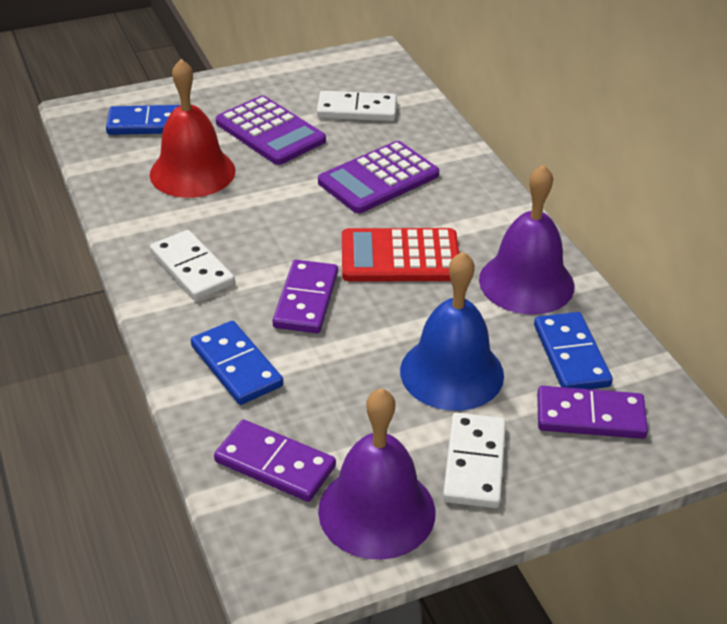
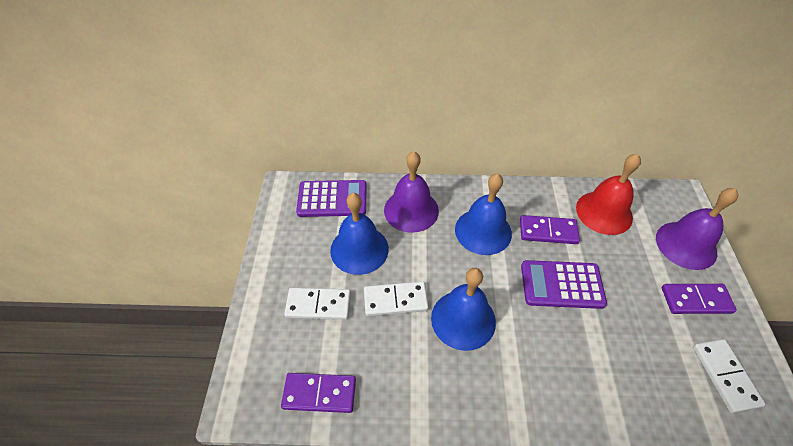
blue bell: [400,251,504,411] = 1 -> [330,193,389,275] [431,268,496,351] [455,173,512,255] = 3
blue domino: [106,105,180,135] [191,321,283,405] [534,312,613,389] = 3 -> none = 0
red calculator: [342,228,459,282] = 1 -> none = 0

